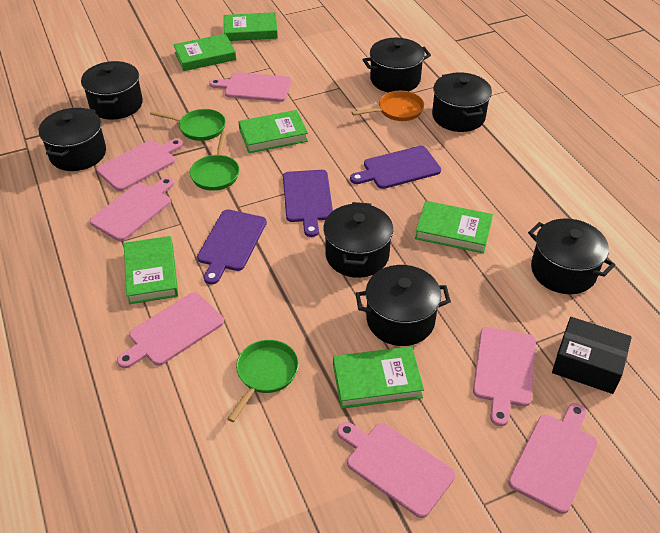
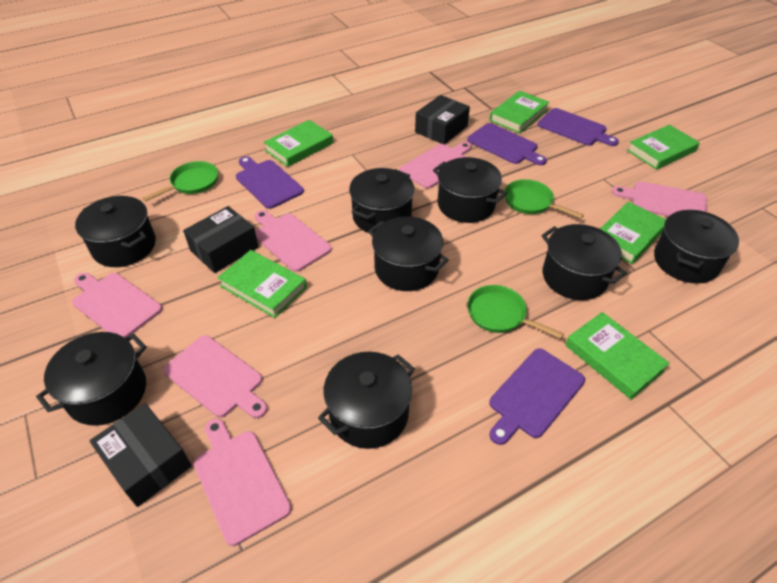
black box: [552,317,632,394] = 1 -> [90,403,192,507] [183,206,259,273] [415,95,470,144] = 3
black pot: [39,108,106,171] [81,61,143,120] [323,202,393,278] [355,265,451,346] [363,38,431,93] [432,72,492,132] [528,218,615,294] = 7 -> [36,332,147,426] [75,196,156,267] [318,352,415,449] [349,168,414,233] [368,217,449,291] [433,157,507,223] [541,224,627,300] [654,210,739,283] = 8
orange pan: [352,91,424,121] = 1 -> none = 0
pink cutting board: [90,177,174,241] [97,138,183,191] [117,292,224,368] [209,72,291,102] [337,422,455,518] [473,327,536,426] [508,403,597,514] = 7 -> [72,273,162,338] [163,335,268,418] [194,419,291,546] [255,210,332,272] [400,142,472,189] [612,181,707,217] = 6
purple cutting board: [197,209,267,285] [283,170,333,237] [350,146,441,189] = 3 -> [236,156,304,209] [467,123,547,165] [489,349,585,445] [537,108,619,146] = 4

